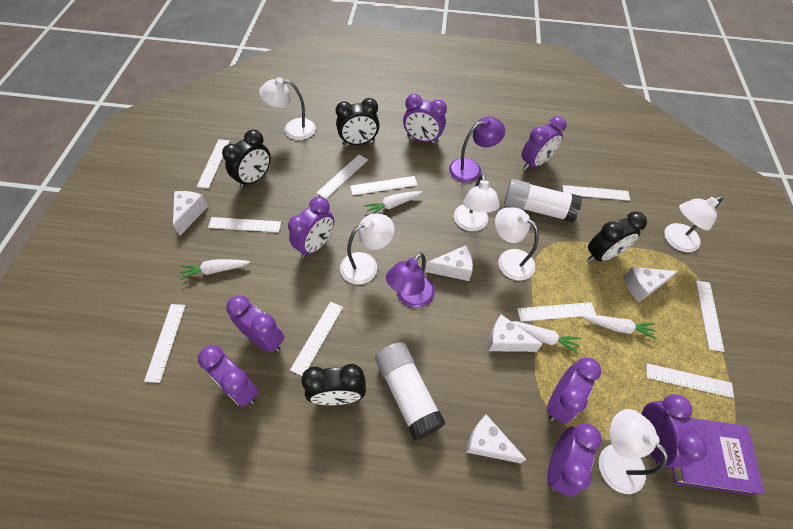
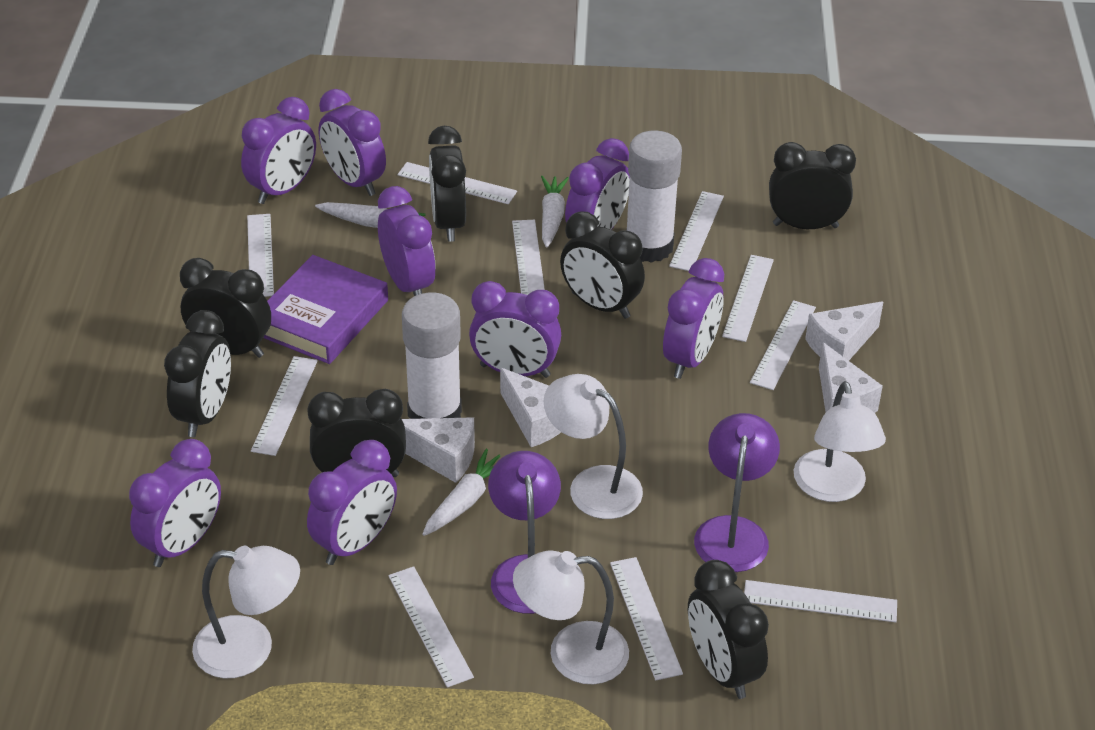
black clock: [222,129,271,189] [301,364,366,405] [336,98,380,145] [587,212,647,262] = 4 -> [164,310,231,437] [180,258,271,358] [307,389,406,477] [428,126,466,242] [560,211,645,319] [688,560,769,699] [769,142,856,229] = 7
white carrot: [180,259,250,280] [364,191,423,214] [511,321,581,354] [583,315,657,339] = 4 -> [315,202,425,228] [422,449,500,536] [541,176,569,248] = 3
white cheese: [173,191,208,235] [426,245,473,281] [466,414,527,463] [488,314,542,352] [624,267,678,302] = 5 -> [402,417,475,483] [500,368,561,447] [805,301,883,361] [819,342,883,413] = 4
white lamp: [259,77,316,140] [340,214,394,284] [454,174,500,231] [495,207,539,281] [599,409,668,494] [664,196,723,252] = 6 -> [192,546,300,678] [513,550,629,684] [544,374,643,519] [794,381,886,502] = 4

